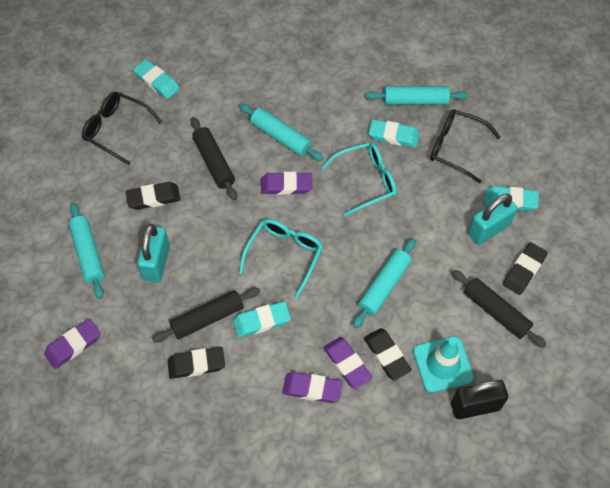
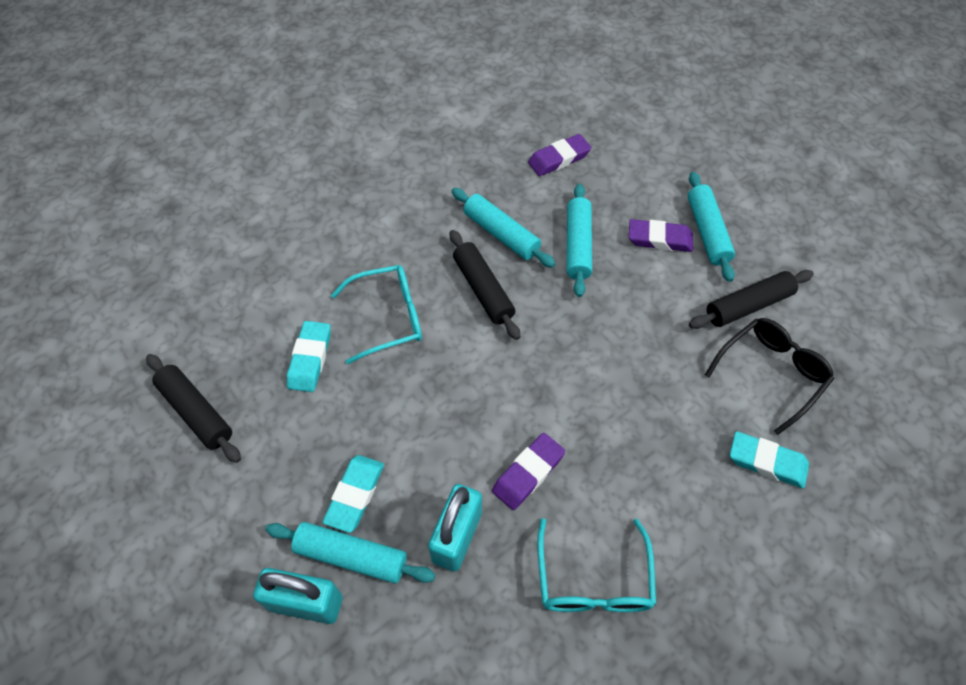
black eraser: [126,182,181,210] [167,347,225,379] [364,328,412,380] [503,242,548,295] = 4 -> none = 0
black glasses: [82,92,162,165] [430,109,501,183] = 2 -> [705,318,834,435] = 1
black padlock: [451,380,508,419] = 1 -> none = 0
purple eraser: [44,319,101,369] [261,172,312,195] [282,372,343,403] [323,337,372,389] = 4 -> [492,433,565,510] [528,134,591,176] [629,219,693,252] = 3
turquoise eraser: [133,59,180,99] [233,301,291,338] [369,119,420,148] [485,186,539,211] = 4 -> [287,321,330,392] [323,455,384,533] [730,431,809,488] = 3
turquoise traffic cone: [413,336,474,393] = 1 -> none = 0

